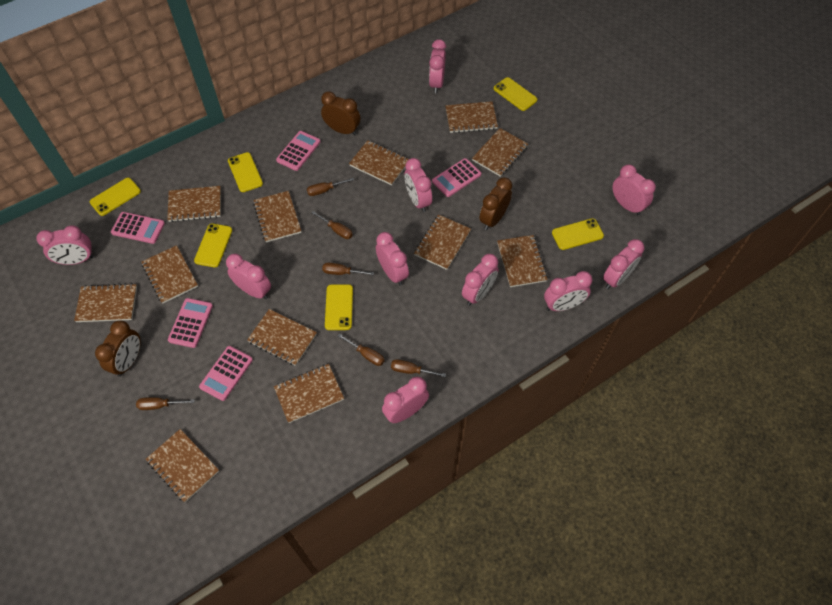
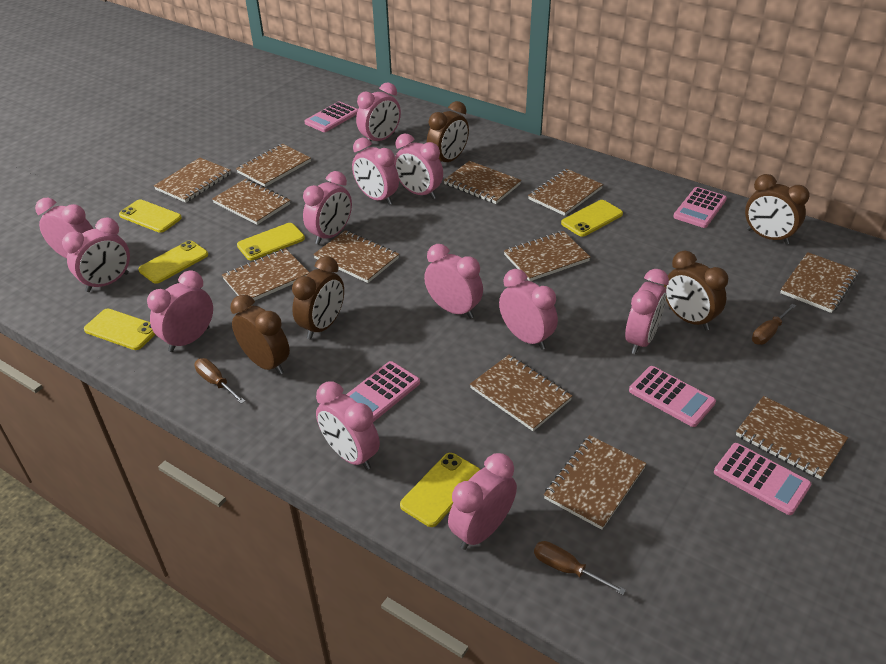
brown clock: [95,320,141,377] [321,91,360,135] [479,177,512,230] = 3 -> [230,295,290,375] [292,256,344,339] [427,101,469,162] [664,251,728,331] [745,174,810,245] = 5
brown screwdriver: [136,397,195,410] [307,178,354,196] [311,211,353,239] [322,263,374,275] [338,334,384,366] [391,359,446,377] = 6 -> [194,358,245,404] [534,541,626,595] [752,304,796,345] = 3
pink clock: [36,225,94,265] [226,254,271,299] [376,232,409,286] [382,377,429,423] [405,158,432,212] [429,39,446,93] [462,254,499,306] [544,271,592,311] [603,239,644,289] [612,165,656,215] = 10 -> [35,198,93,259] [62,217,130,292] [147,270,213,352] [303,171,352,245] [316,381,380,470] [352,138,399,205] [356,82,401,141] [394,133,443,199] [424,244,483,319] [448,453,517,550] [499,269,558,350] [625,269,669,354] = 12

